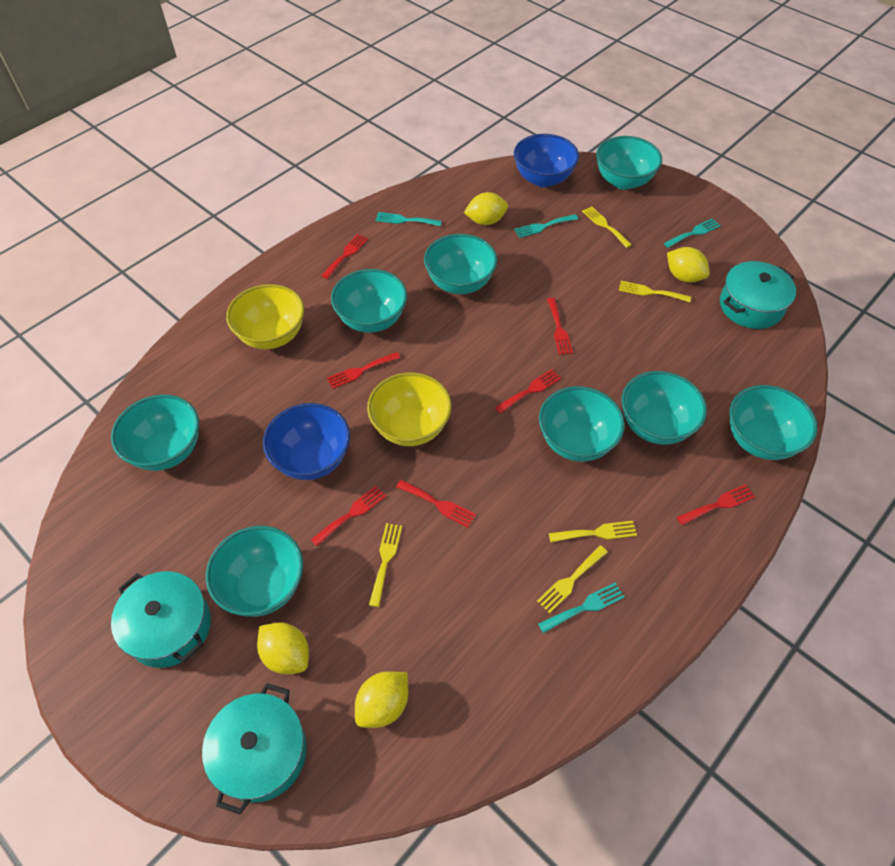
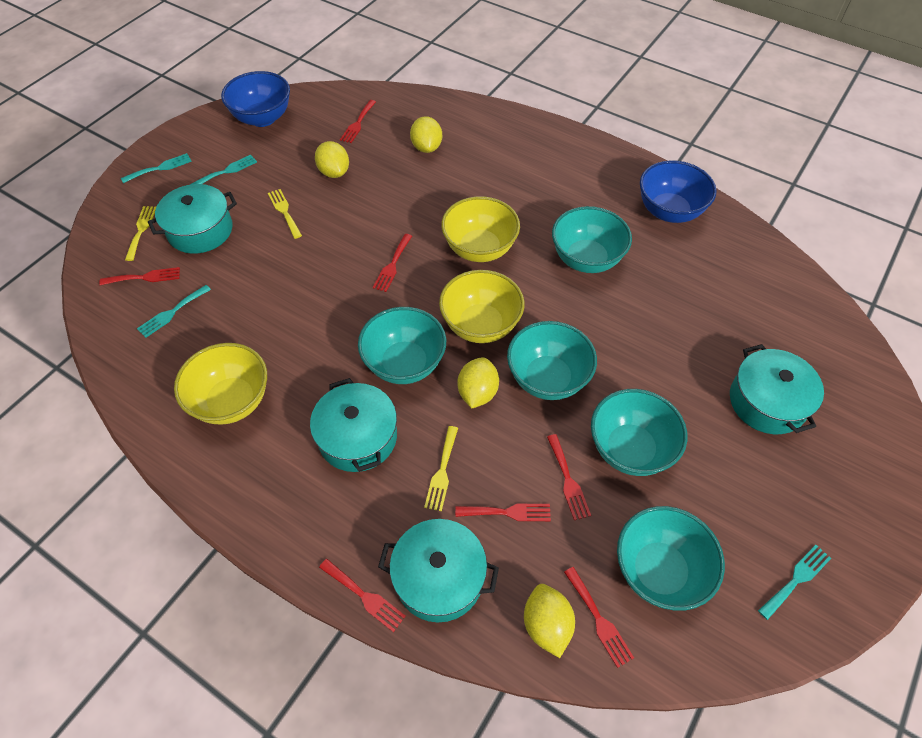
turquoise bowl: [111,395,199,471] [206,526,303,617] [331,269,407,333] [424,234,497,294] [539,386,625,462] [596,136,662,190] [622,371,707,445] [730,385,817,460] = 8 -> [358,307,446,384] [507,321,597,400] [552,206,632,273] [591,389,687,476] [617,506,725,611] = 5
turquoise pot: [111,571,211,668] [202,683,307,815] [720,261,796,329] = 3 -> [148,184,237,254] [310,378,397,472] [378,519,499,622] [730,344,824,434] = 4
yellow bowl: [226,284,304,349] [367,373,452,446] = 2 -> [174,343,267,425] [439,270,525,343] [441,196,520,262] = 3
yellow fork: [369,523,402,607] [537,545,608,613] [549,521,637,542] [582,206,632,248] [619,281,691,302] = 5 -> [125,206,156,261] [268,189,302,239] [424,426,458,511] = 3

